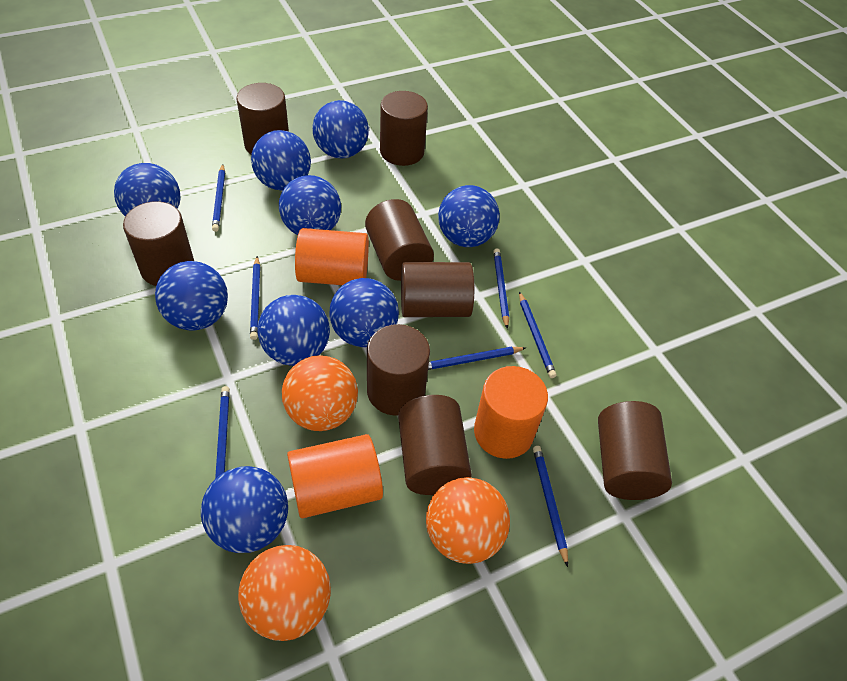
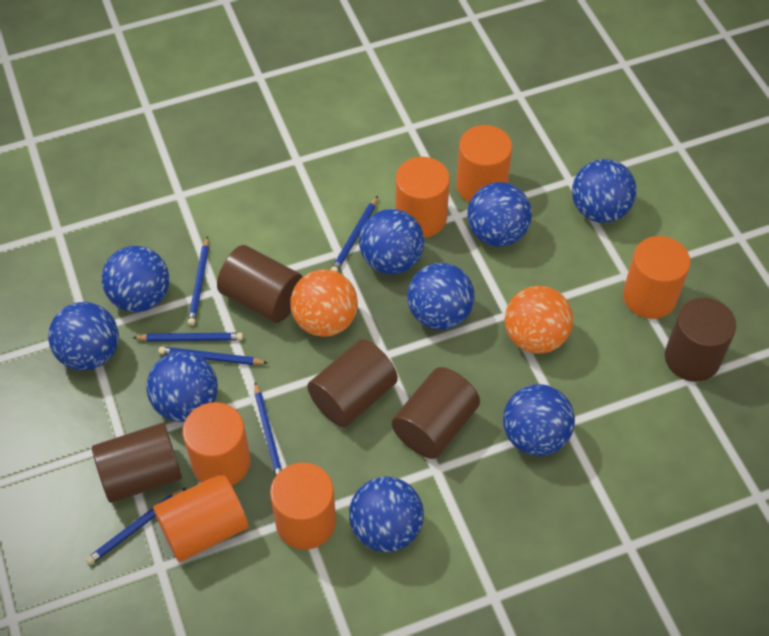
blue pencil: [212,164,225,232] [215,386,230,479] [250,256,260,340] [428,347,525,370] [493,249,509,329] [519,291,556,378] [533,446,568,567] = 7 -> [86,488,186,565] [133,333,243,341] [158,347,268,365] [188,236,209,326] [254,382,282,476] [331,196,378,272] = 6
brown cylinder: [123,201,194,286] [236,83,289,154] [365,199,434,281] [367,324,430,416] [380,91,428,166] [398,395,472,495] [401,262,474,317] [598,401,672,500] = 8 -> [92,423,182,503] [217,245,303,323] [307,339,398,427] [392,367,480,459] [665,298,736,382] = 5
orange ball: [238,545,331,641] [282,355,358,431] [426,477,510,564] = 3 -> [290,269,358,337] [505,286,573,353] = 2
orange cylinder: [287,434,383,518] [295,228,369,285] [474,366,548,459] = 3 -> [153,473,248,562] [183,402,251,486] [270,463,336,550] [395,157,450,238] [456,125,512,202] [623,236,691,319] = 6

